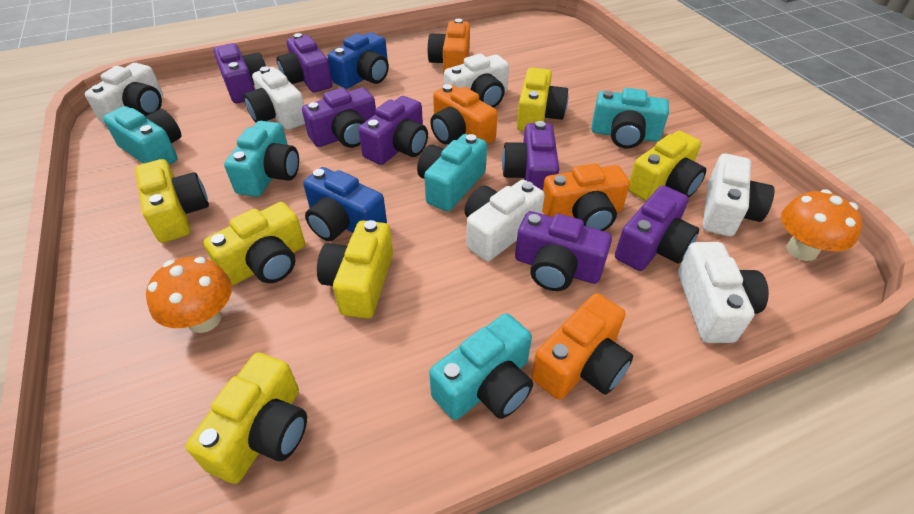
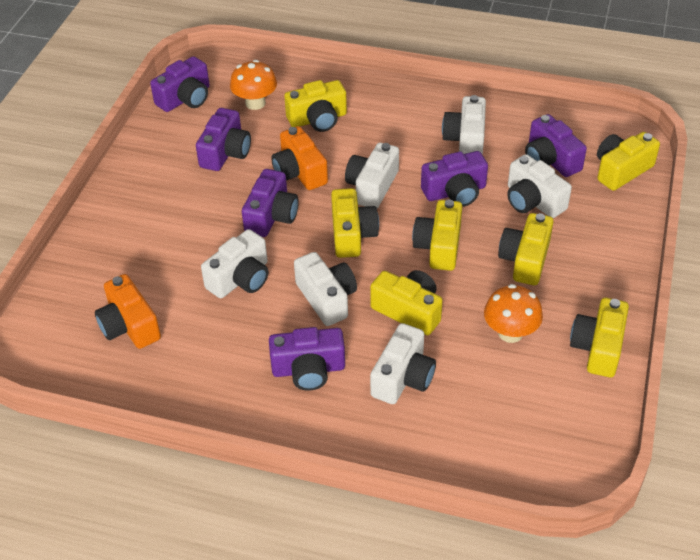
blue camera: [303,167,387,241] [328,32,389,89] = 2 -> none = 0
orange camera: [427,19,470,73] [430,84,498,145] [531,293,633,400] [542,163,630,231] = 4 -> [95,274,161,349] [272,126,328,190] = 2
purple camera: [214,43,266,103] [277,33,333,93] [302,87,376,148] [358,96,428,165] [502,121,559,191] [515,211,612,291] [615,185,699,271] = 7 -> [150,56,210,112] [196,108,251,171] [242,169,299,237] [269,327,345,391] [421,151,488,207] [525,114,587,177] = 6
turquoise camera: [103,106,181,165] [224,121,299,197] [417,134,487,211] [429,313,533,420] [591,88,669,149] = 5 -> none = 0
yellow camera: [135,159,209,243] [186,353,307,484] [203,202,305,286] [317,220,393,318] [517,68,568,131] [629,131,706,201] = 6 -> [284,80,347,132] [331,188,379,258] [370,270,443,335] [412,199,462,271] [498,213,554,285] [570,298,629,377] [597,132,660,191] = 7

